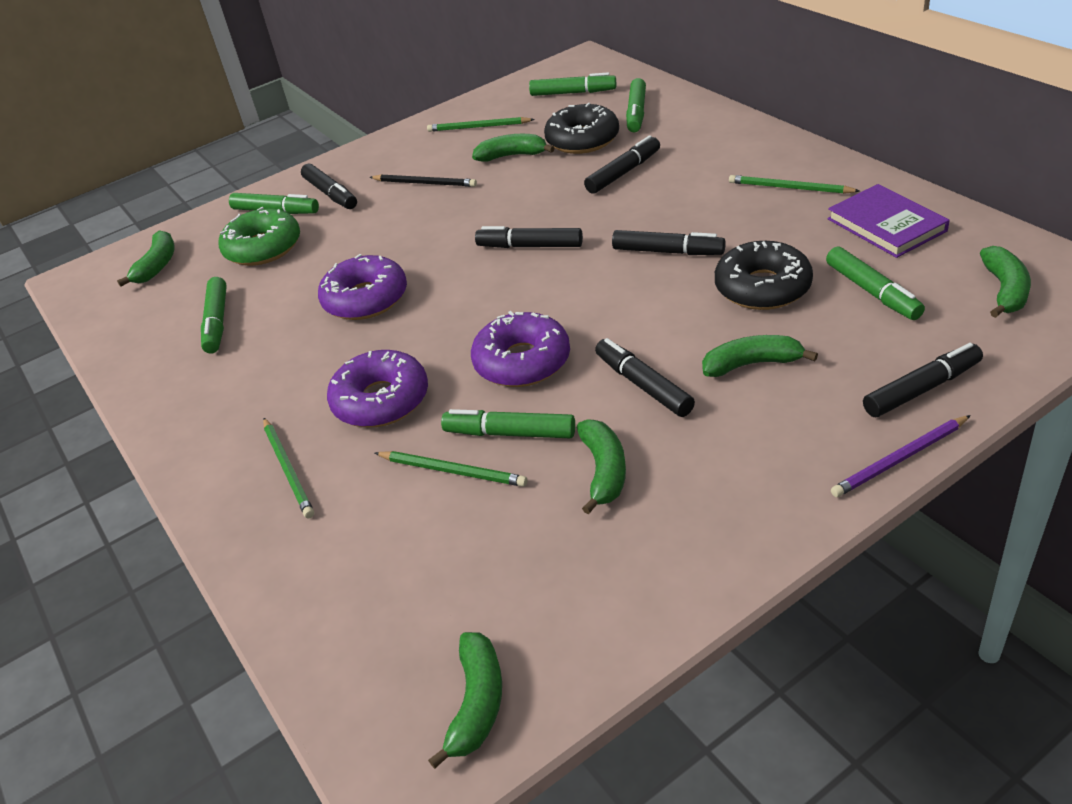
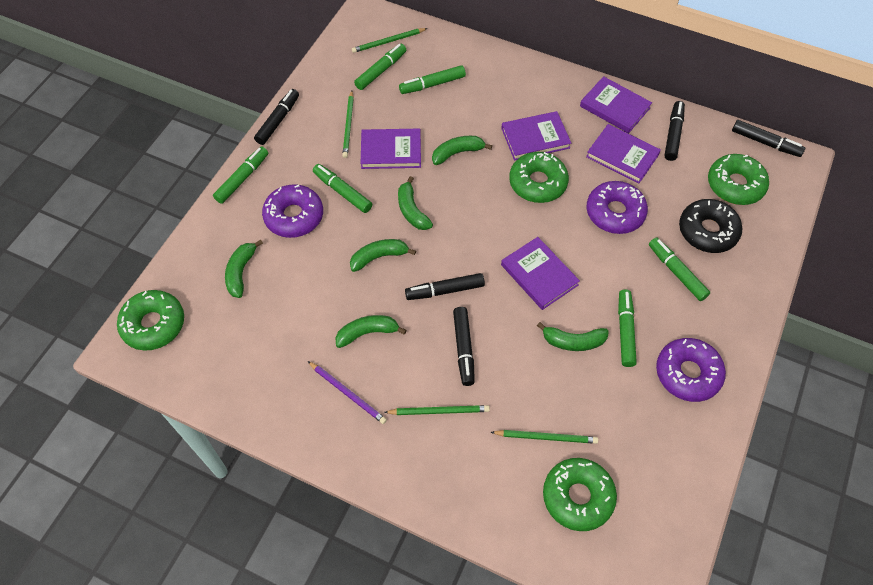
black donut: [544,103,619,154] [715,241,813,310] = 2 -> [679,199,742,253] = 1
black marker: [301,164,357,209] [475,226,583,248] [584,135,660,194] [595,338,695,417] [612,230,726,255] [863,343,983,417] = 6 -> [254,89,299,145] [405,273,485,300] [453,307,475,386] [664,101,685,161] [732,120,805,157] = 5
black pencil: [370,174,477,187] = 1 -> none = 0
green donut: [218,207,300,266] = 1 -> [117,290,184,351] [509,152,569,203] [543,458,617,531] [708,154,769,205] = 4
purple book: [828,184,950,258] = 1 -> [361,129,421,169] [501,111,571,161] [501,237,580,310] [580,76,652,133] [586,124,661,183] = 5

